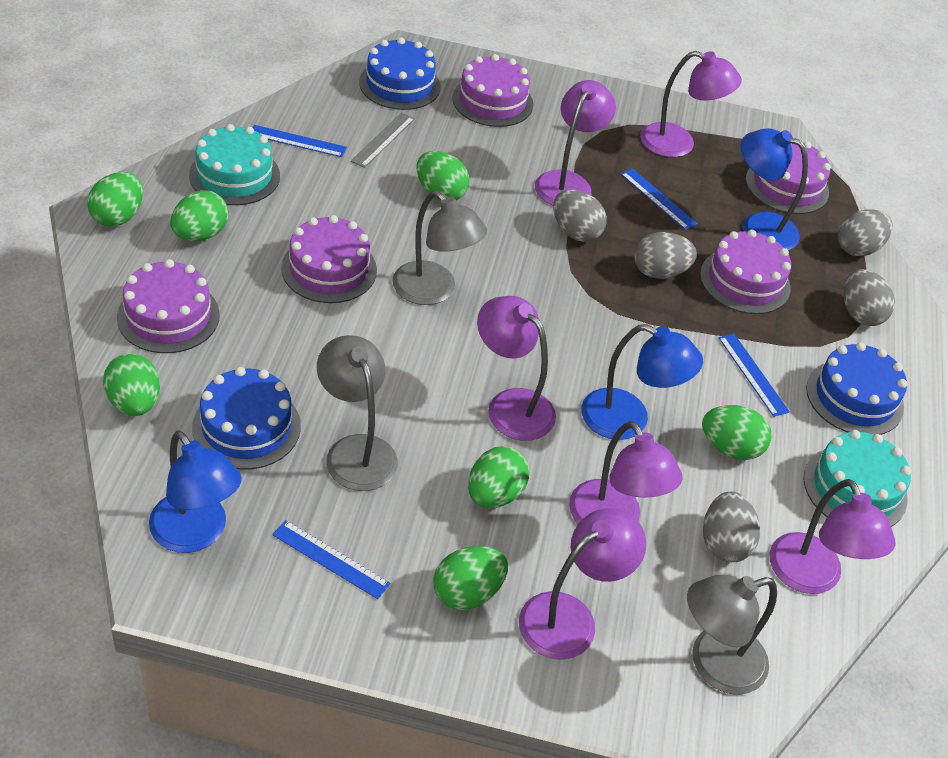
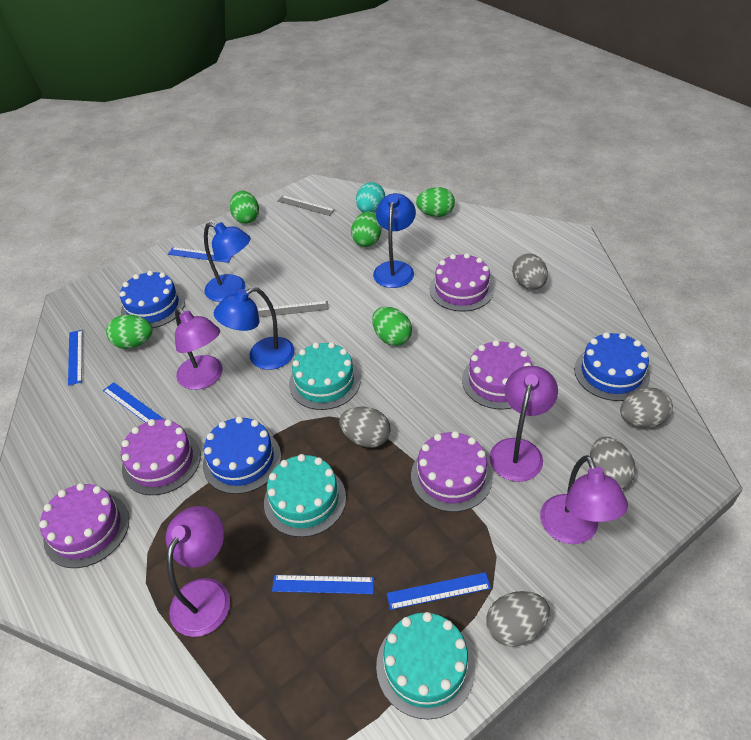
blue ruler: [253,125,347,157] [272,520,391,599] [621,168,697,230] [719,334,790,417] = 4 -> [68,330,82,386] [103,382,164,423] [168,247,232,263] [272,575,374,594] [387,572,491,610] = 5
green egg: [87,172,143,227] [103,353,160,416] [170,190,228,241] [417,151,469,200] [433,546,508,610] [468,446,529,508] [702,405,772,460] = 7 -> [106,315,153,349] [230,190,259,224] [351,212,382,247] [372,307,412,346] [416,187,455,217] = 5
grey lamp: [317,335,398,491] [392,191,487,305] [687,574,777,695] = 3 -> none = 0
grey ruler: [351,113,415,168] = 1 -> [258,301,329,317] [277,196,335,216] = 2
purple lamp: [477,296,556,441] [519,508,646,660] [535,80,616,206] [569,421,683,524] [640,51,742,157] [770,479,896,594] = 6 -> [166,506,230,637] [175,307,223,390] [489,366,558,482] [540,455,628,544] = 4
turquoise cake: [189,124,280,205] [804,430,911,527] = 2 -> [264,454,346,537] [289,342,361,410] [376,612,475,719] = 3
turquoise egg: none = 0 -> [356,182,385,213] = 1

